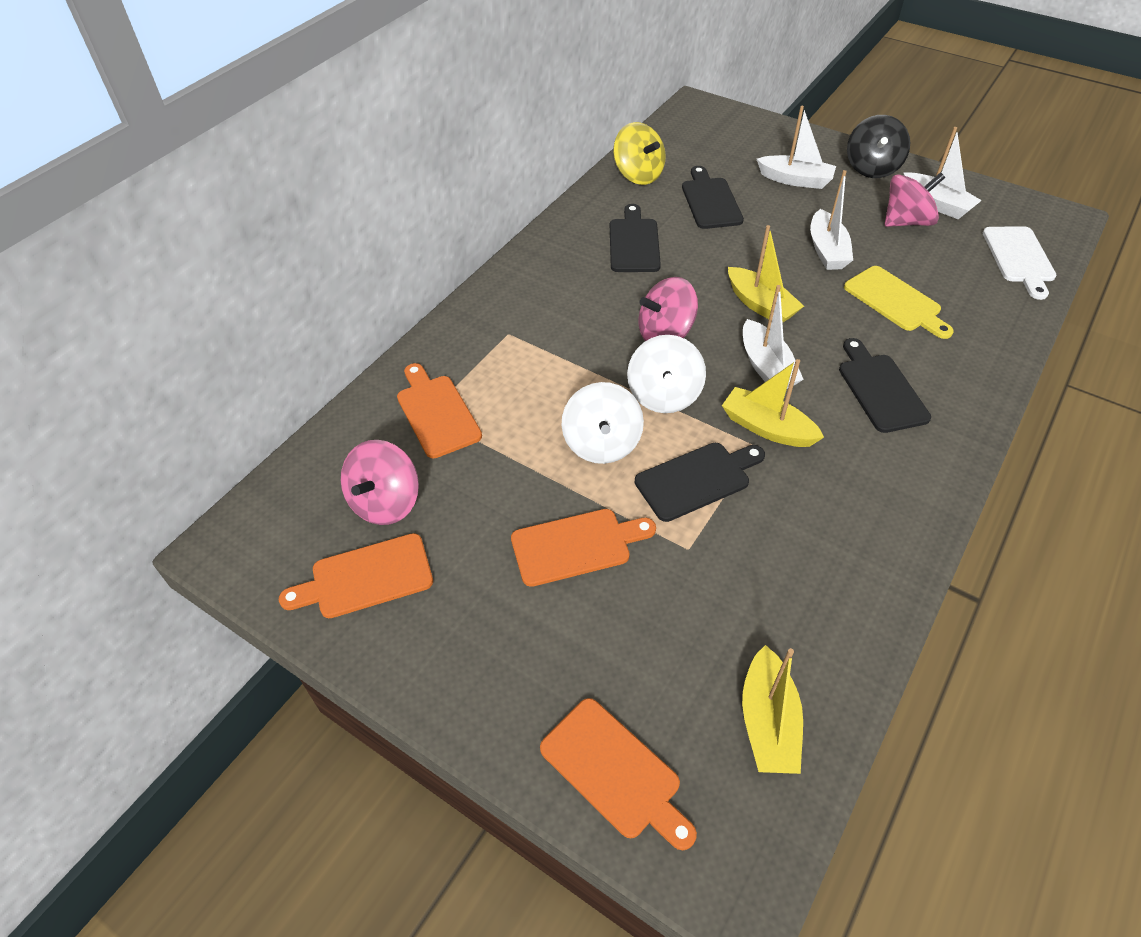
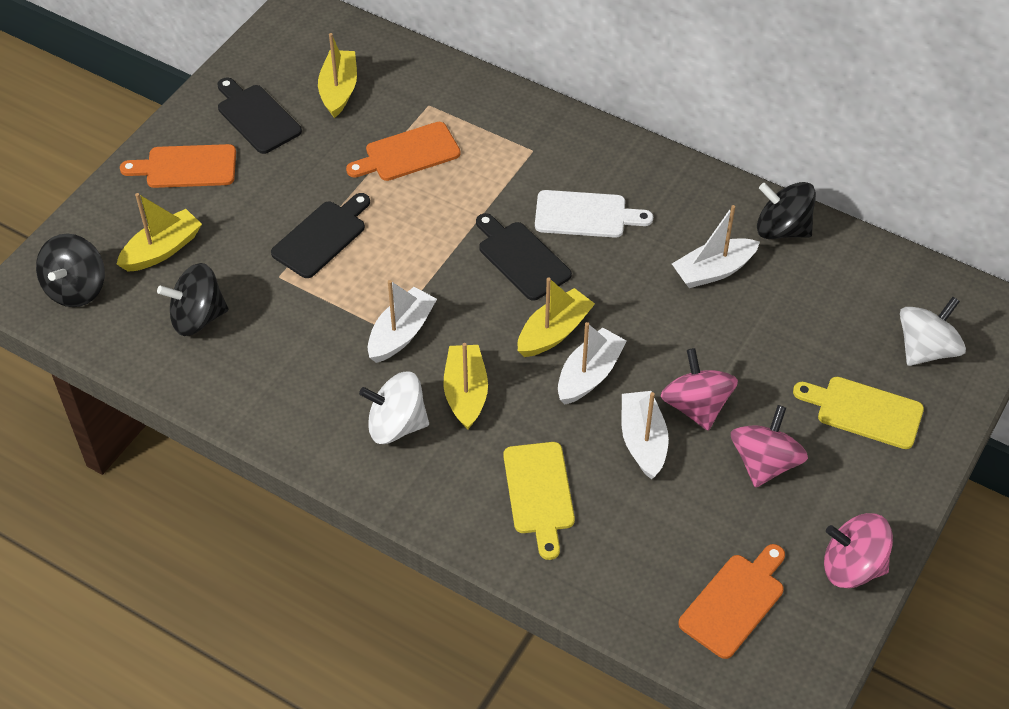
black cutting board: [610,204,661,272] [635,443,765,522] [682,166,744,229] [839,338,931,433] = 4 -> [218,78,302,154] [271,193,370,278] [476,213,572,301] = 3
black spinning top: [847,115,910,178] = 1 -> [36,234,105,307] [157,263,228,336] [757,182,816,239] = 3
orange cutting board: [279,533,433,618] [397,363,482,458] [511,509,656,587] [540,698,697,850] = 4 -> [120,144,236,188] [346,122,461,181] [678,544,785,659] = 3
yellow boat: [722,359,824,447] [728,225,804,323] [742,645,803,774] = 3 -> [117,193,202,272] [318,33,357,118] [443,343,488,430] [518,278,595,357] = 4
yellow cutting board: [844,266,954,339] = 1 -> [503,442,575,560] [793,377,924,449] = 2
yellow spinning top: [613,122,666,185] = 1 -> none = 0

